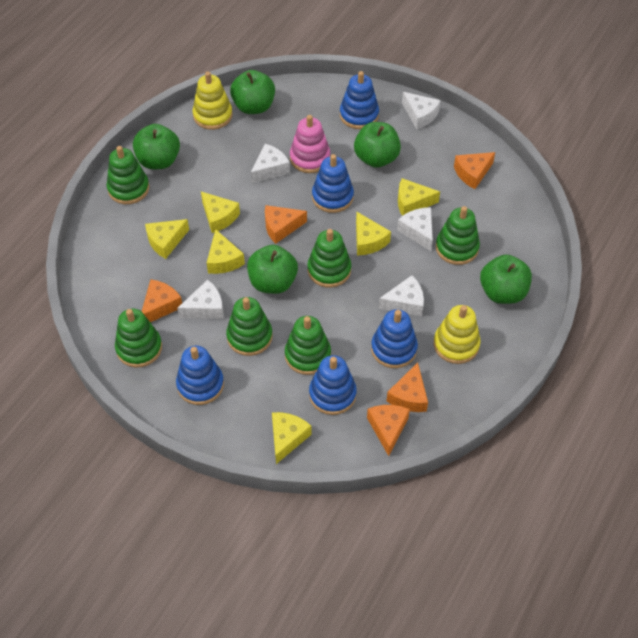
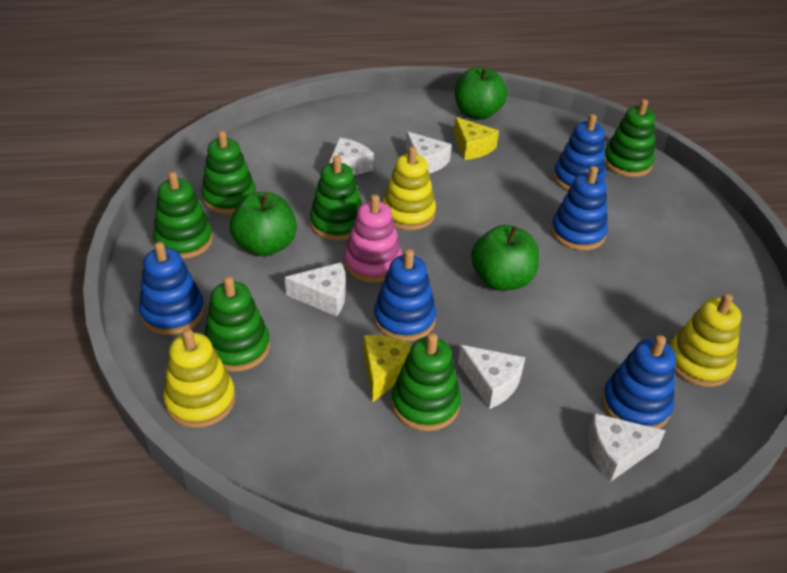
green apple: [133,124,180,169] [230,70,275,114] [247,245,298,294] [354,122,401,168] [480,255,532,304] = 5 -> [230,192,297,256] [455,67,508,120] [471,225,539,291] = 3
orange cheese: [142,279,182,322] [265,205,307,244] [367,405,410,456] [387,362,428,412] [454,152,495,189] = 5 -> none = 0
yellow cheese: [145,219,189,259] [201,192,240,233] [207,229,245,274] [272,412,311,464] [356,212,391,256] [398,178,440,216] = 6 -> [364,335,412,403] [454,117,499,160] = 2
yellow stacking toy: [192,72,233,130] [434,305,481,364] = 2 -> [163,329,235,428] [382,146,436,230] [670,293,741,387] = 3

